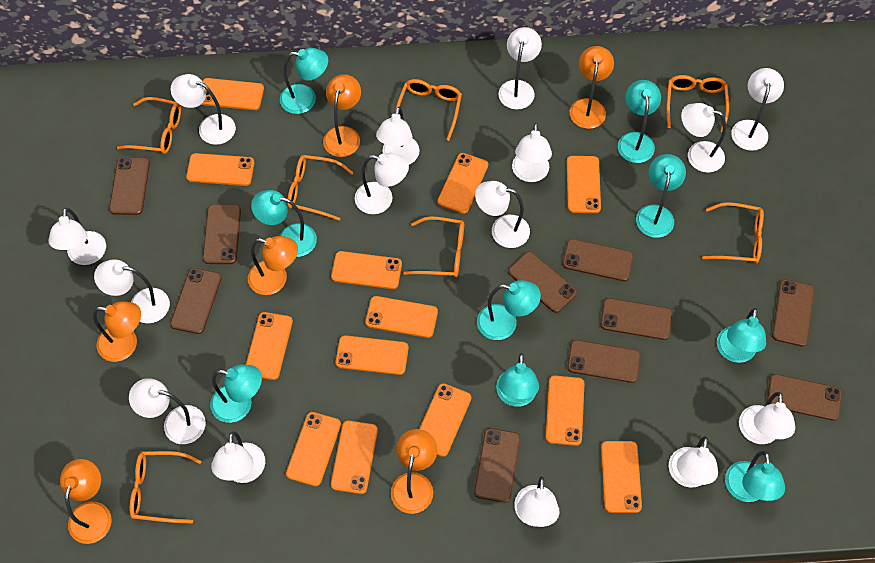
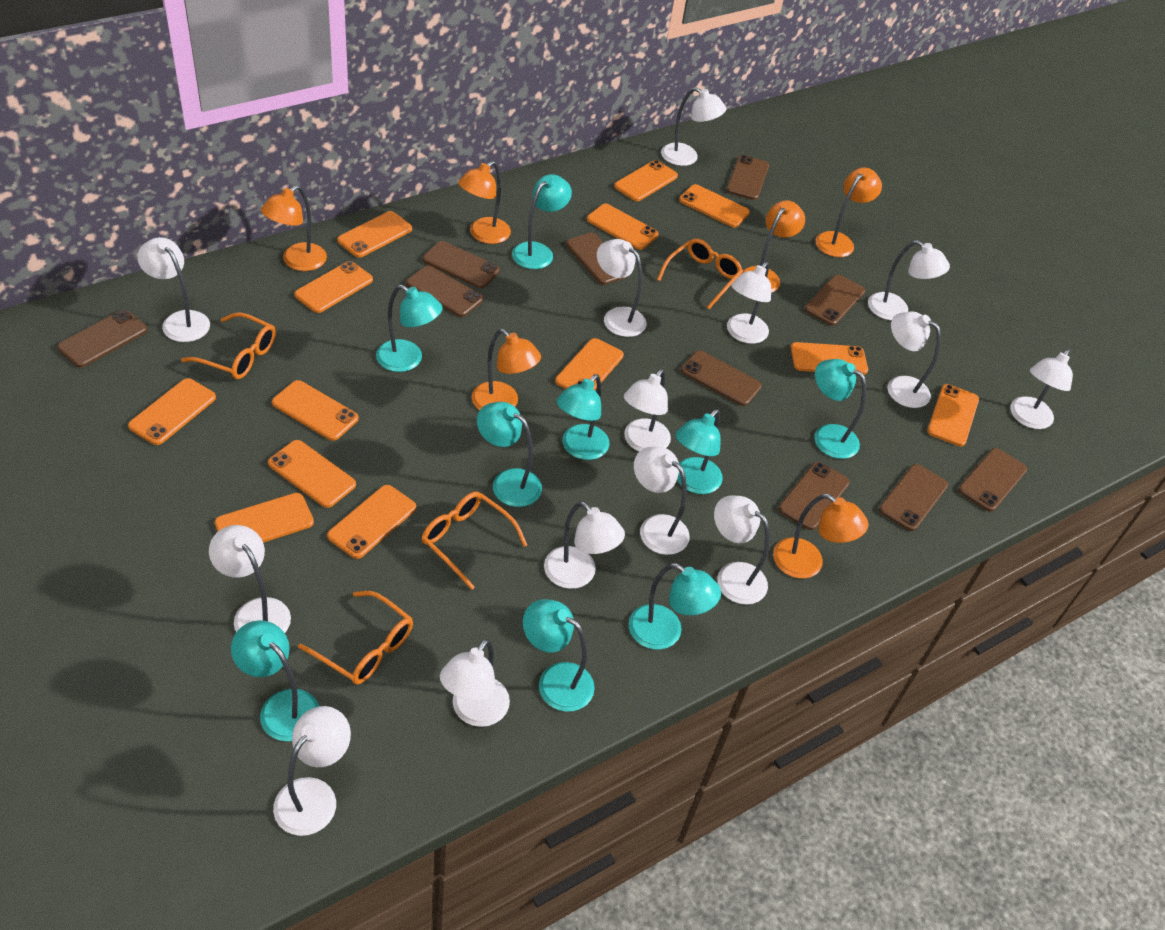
orange glasses: [117,97,181,154] [130,451,202,523] [287,155,354,221] [395,79,462,141] [403,216,464,278] [666,75,729,132] [702,202,764,264] = 7 -> [181,313,276,379] [298,591,413,685] [421,492,527,590] [657,238,743,309] = 4
white lamp: [48,208,106,265] [94,259,170,323] [129,378,206,444] [171,74,236,145] [211,431,265,483] [355,153,409,214] [376,107,420,165] [475,181,530,248] [498,27,542,110] [512,123,552,182] [514,476,560,527] [669,436,718,488] [681,103,726,173] [731,68,784,151] [739,392,795,444] = 15 -> [137,237,210,342] [209,525,291,633] [273,706,351,836] [440,639,510,727] [544,501,625,589] [597,239,647,337] [624,369,671,452] [634,447,690,555] [661,87,726,166] [714,495,770,605] [727,262,771,344] [868,240,950,320] [887,312,941,408] [1010,349,1073,429] = 14

